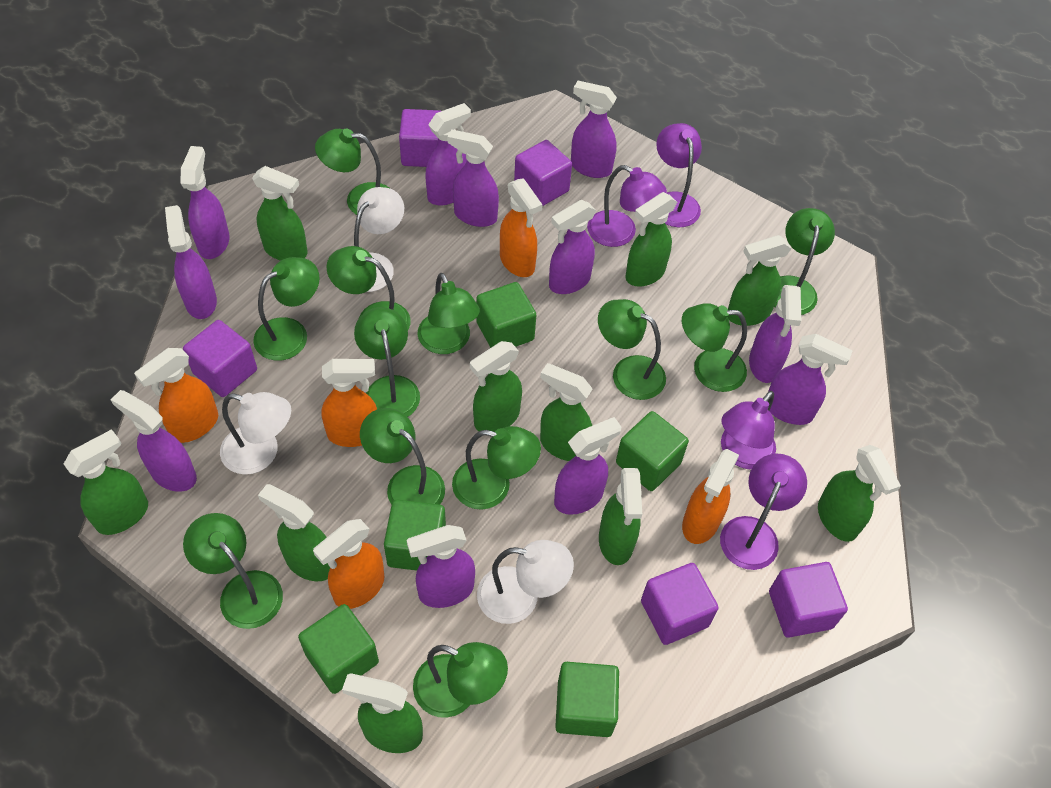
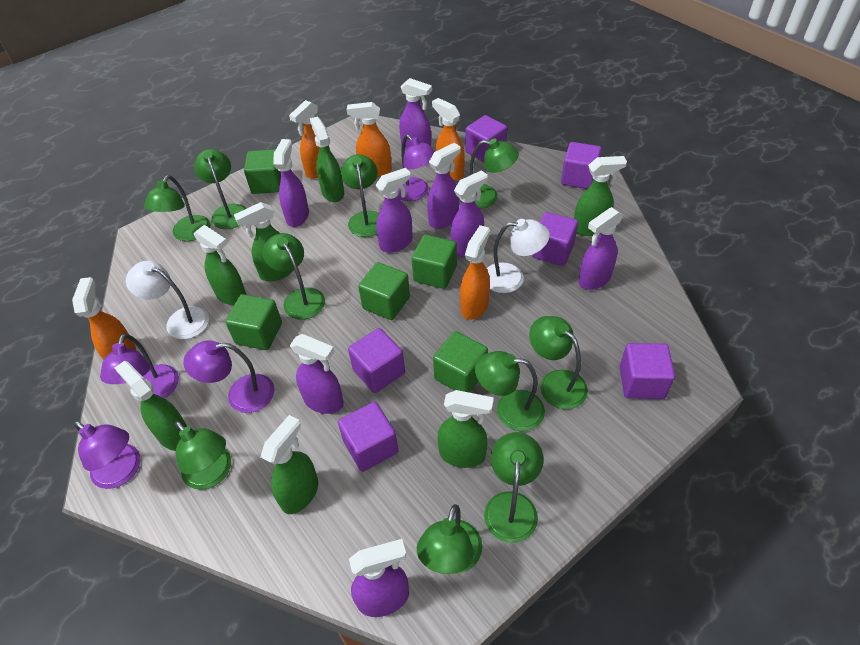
green lamp: [183,513,283,629] [253,257,319,361] [315,129,389,215] [326,246,411,330] [354,307,420,417] [360,408,445,505] [413,642,508,718] [418,273,480,354] [452,426,541,510] [598,299,666,400] [682,303,747,392] [774,208,835,315] = 12 -> [144,175,211,241] [175,421,231,490] [194,149,247,229] [263,233,325,320] [341,154,379,237] [417,504,482,574] [470,138,519,209] [475,351,545,431] [484,432,544,543] [529,316,588,409] = 10
green spray bottle: [64,429,148,535] [252,166,308,261] [258,484,330,581] [342,673,423,753] [470,341,522,432] [540,363,592,461] [599,468,642,565] [625,192,677,287] [728,235,791,326] [818,445,901,542] = 10 -> [115,361,187,451] [194,225,246,305] [234,202,294,281] [260,415,318,514] [310,116,344,202] [438,390,494,468] [574,156,627,236] = 7
purple cube: [183,320,257,397] [399,109,441,167] [514,140,572,206] [641,563,719,645] [769,562,848,638] = 5 -> [338,402,399,472] [348,328,405,393] [466,115,507,162] [532,212,578,266] [561,142,602,189] [619,343,675,399] = 6
purple spray bottle: [111,390,197,492] [165,205,217,319] [181,146,230,259] [407,525,475,608] [425,103,471,206] [447,129,499,227] [549,200,596,294] [554,417,622,515] [571,81,617,178] [749,285,801,383] [768,334,853,425] = 11 -> [273,139,309,227] [290,334,344,414] [349,539,409,617] [375,168,413,253] [399,78,432,151] [427,143,460,229] [451,170,488,257] [579,207,623,290] = 8
white lamp: [220,392,291,475] [354,187,404,292] [477,540,574,624] = 3 -> [126,261,209,339] [487,219,550,293] = 2

